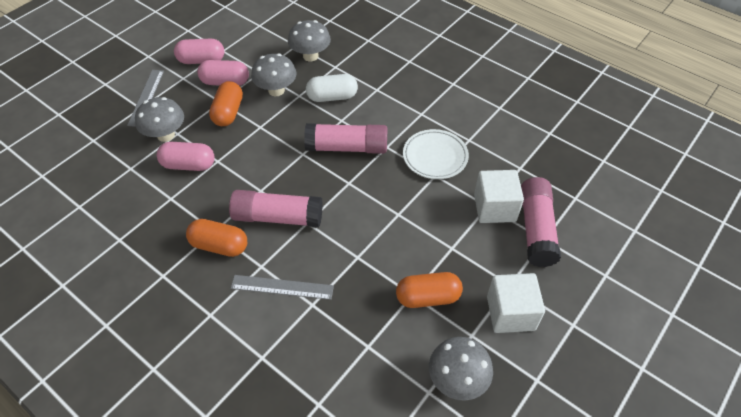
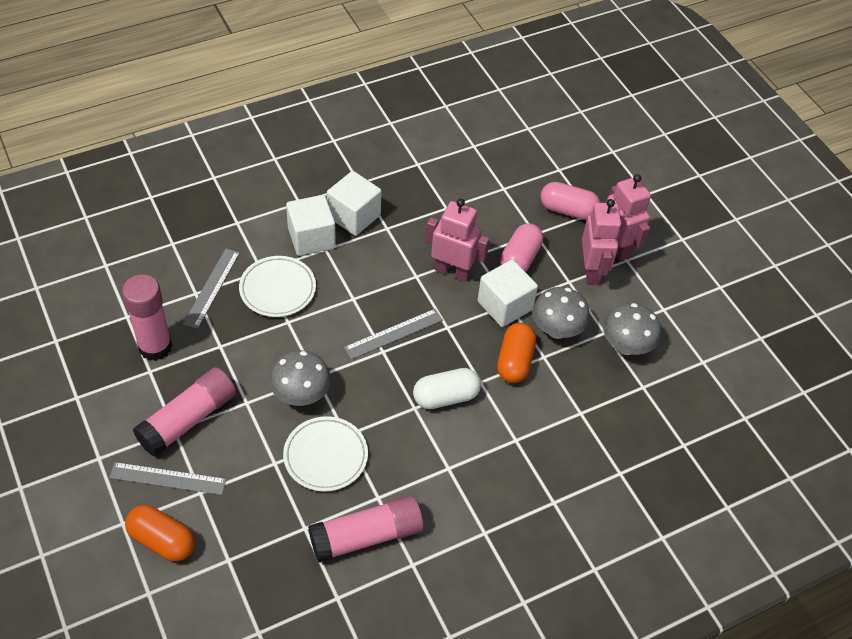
grey mushroom: [135,97,184,142] [251,53,297,96] [288,20,331,62] [429,337,493,401] = 4 -> [270,351,331,406] [532,287,590,339] [603,303,661,355] = 3
grey ruler: [127,70,164,127] [231,275,334,300] = 2 -> [109,462,227,495] [183,248,240,329] [344,309,443,360] = 3
orange capsule: [186,219,247,257] [209,81,243,126] [396,272,463,308] = 3 -> [125,505,195,561] [497,323,536,383] = 2
pink capsule: [157,142,215,171] [174,38,224,64] [197,60,249,86] = 3 -> [500,223,543,272] [540,182,600,220] = 2
pink robot: none = 0 -> [426,199,490,282] [582,199,622,285] [606,174,651,261] = 3
white cube: [474,170,524,223] [487,273,545,333] = 2 -> [286,195,336,256] [327,171,381,236] [478,260,538,327] = 3
white plate: [403,129,469,179] = 1 -> [239,256,316,317] [283,416,368,492] = 2

